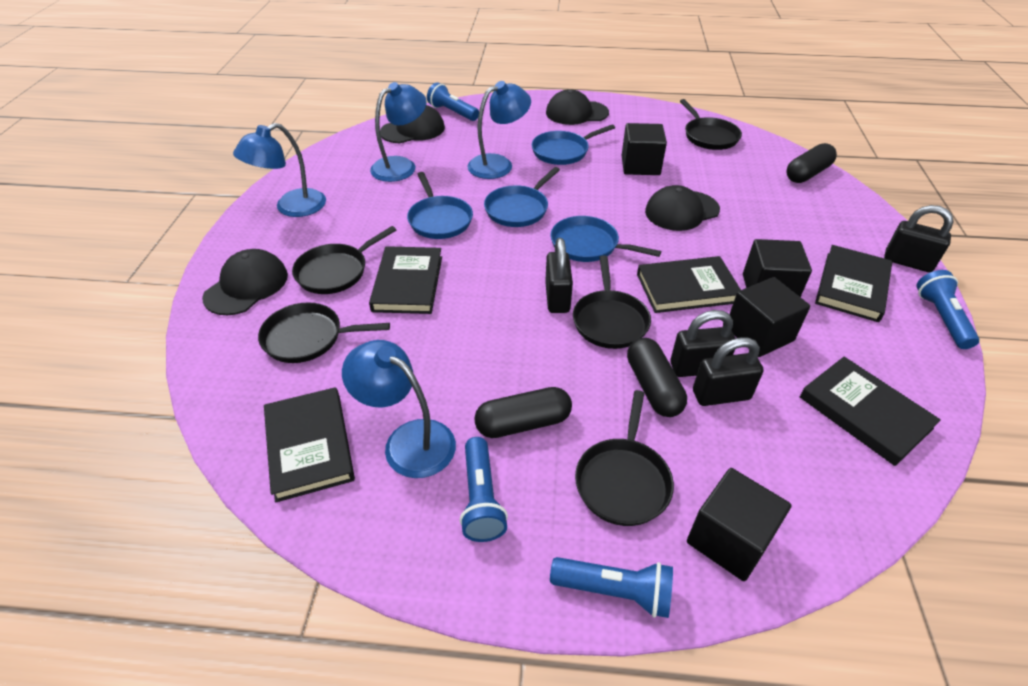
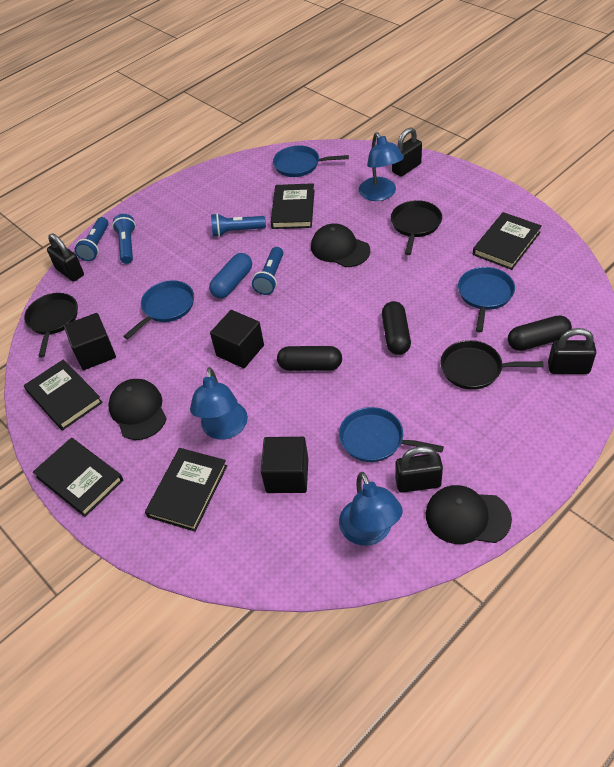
black cap: [202,249,288,315] [380,105,445,143] [546,89,609,125] [645,185,720,231] = 4 -> [108,379,167,440] [311,223,370,267] [426,485,512,544] = 3
black cube: [622,123,667,175] [687,468,791,581] [730,277,810,357] [743,239,812,297] = 4 -> [64,313,116,370] [210,310,264,368] [261,437,308,493] = 3
black pan: [258,302,390,363] [292,226,396,294] [573,255,651,349] [575,390,674,526] [680,99,742,150] = 5 -> [24,293,78,358] [391,200,442,255] [440,340,543,390] = 3
blue capsule: none = 0 -> [209,253,252,298] = 1
blue lamp: [233,123,326,217] [342,340,456,478] [370,82,427,182] [467,81,531,179] = 4 -> [190,367,248,439] [339,472,403,546] [359,132,404,201] = 3

